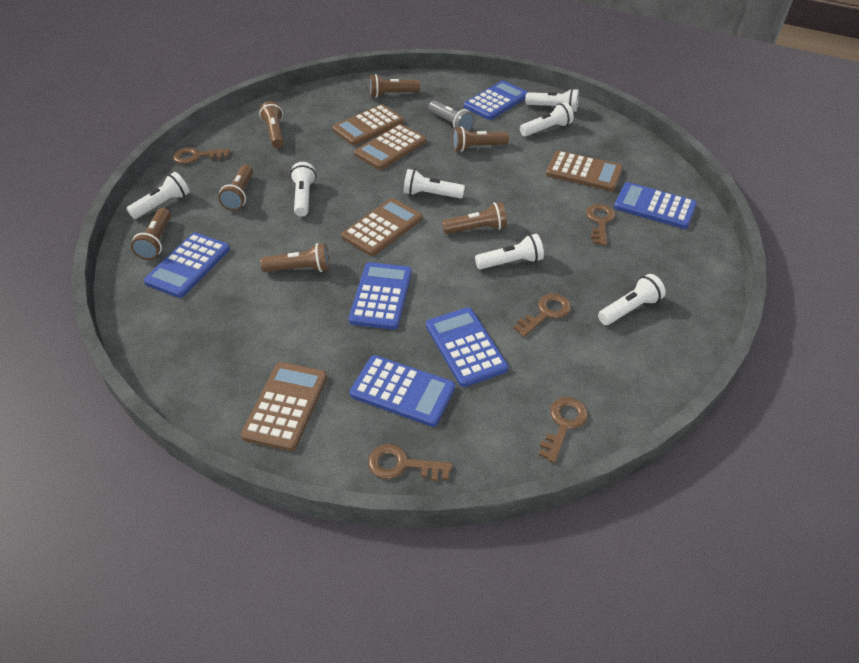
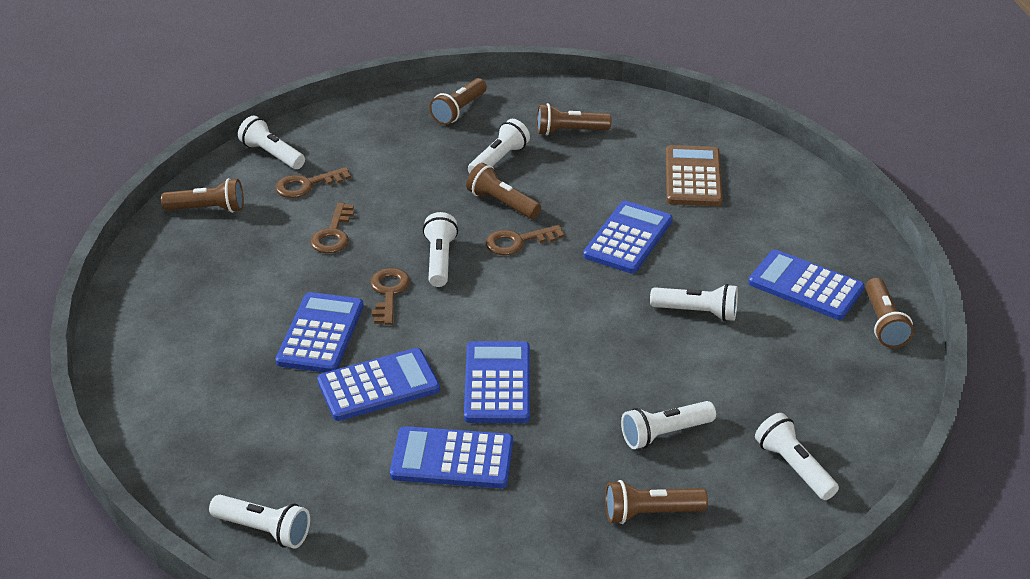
brown calculator: [241,362,327,451] [332,104,404,146] [341,198,423,256] [354,124,426,170] [546,151,623,191] = 5 -> [666,145,723,206] = 1
brown flashlight: [131,208,171,260] [218,164,253,211] [259,101,284,148] [260,243,330,272] [369,74,420,98] [442,202,507,234] [452,126,509,152] = 7 -> [161,178,244,213] [429,78,487,125] [466,163,541,219] [537,103,611,135] [605,480,708,524] [865,278,914,348] = 6
brown key: [173,147,230,164] [368,444,452,481] [513,294,571,337] [539,397,588,463] [586,204,615,246] = 5 -> [276,167,351,198] [310,203,354,253] [370,268,410,325] [486,225,564,255] = 4
grey flashlight: [428,101,475,131] = 1 -> none = 0

